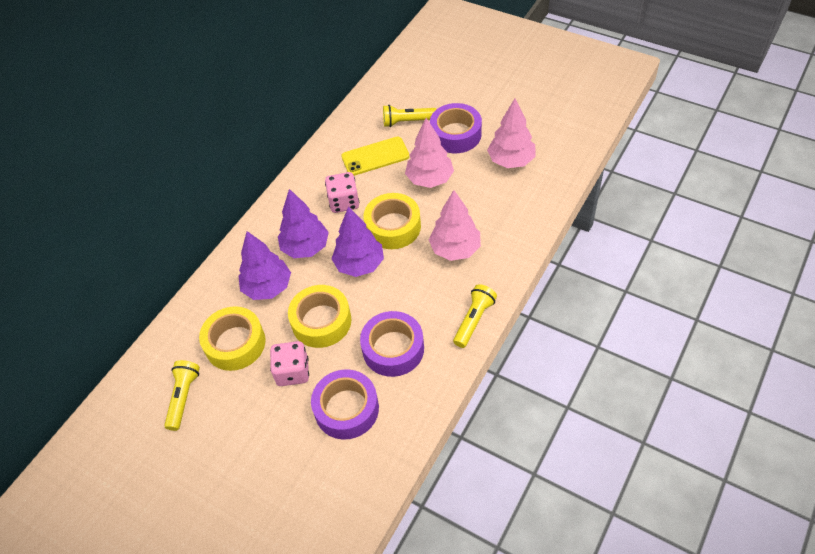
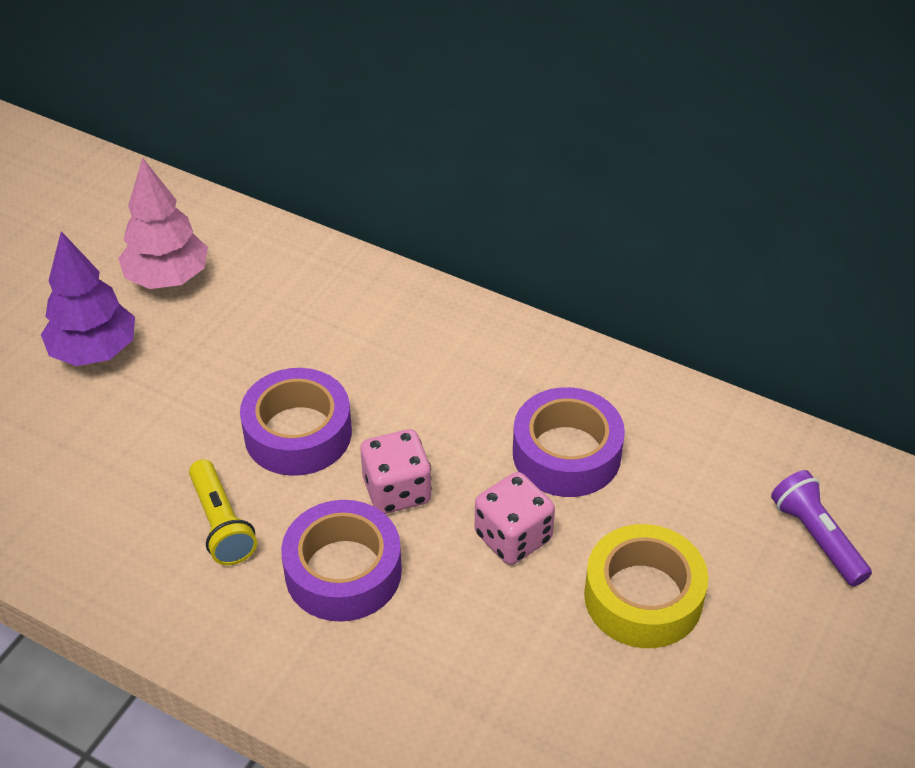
pink tree: [405,118,454,188] [429,190,481,261] [487,98,535,168] = 3 -> [118,157,208,289] = 1
purple flashlight: none = 0 -> [771,470,872,587] = 1
purple tree: [238,231,291,300] [278,189,329,258] [331,206,384,277] = 3 -> [41,231,135,366] = 1
yellow flashlight: [164,360,200,431] [383,105,437,127] [453,284,497,348] = 3 -> [189,459,257,565] = 1
yellow phone: [341,137,409,176] = 1 -> none = 0
yellow tape: [199,306,266,371] [288,285,351,348] [363,193,421,249] = 3 -> [584,524,708,648] = 1

